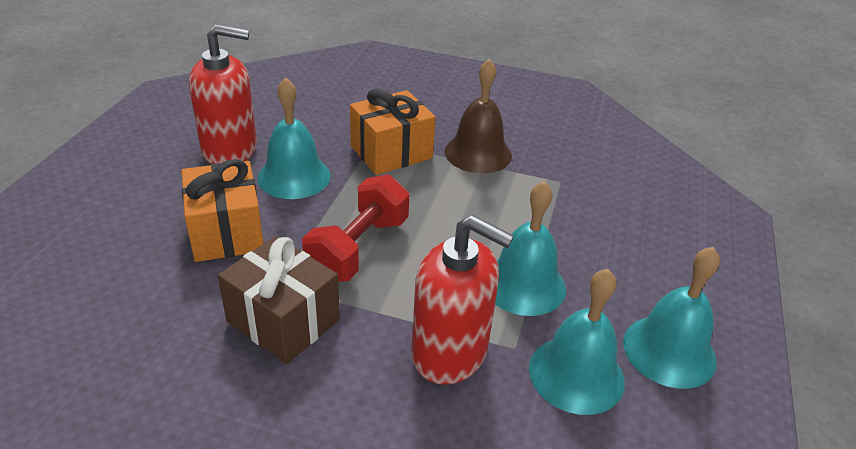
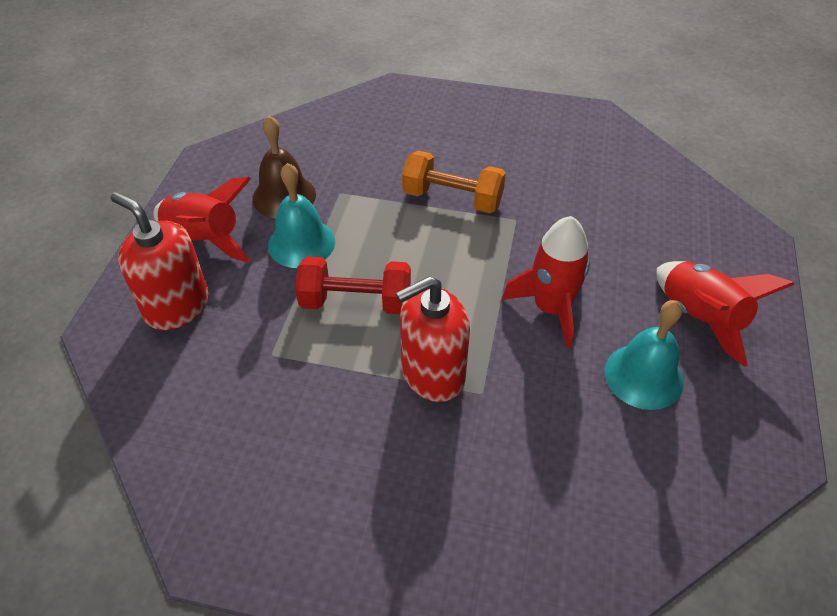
brown gift: [218,236,340,364] = 1 -> none = 0
orange dumbbell: none = 0 -> [402,151,506,213] = 1
orange gift: [182,159,264,262] [350,89,436,175] = 2 -> none = 0
red rocket: none = 0 -> [153,177,251,263] [502,216,590,348] [656,261,794,367] = 3
turquoise bell: [257,78,331,199] [495,181,566,316] [529,269,625,415] [623,247,720,389] = 4 -> [268,163,335,268] [605,300,684,410] = 2

